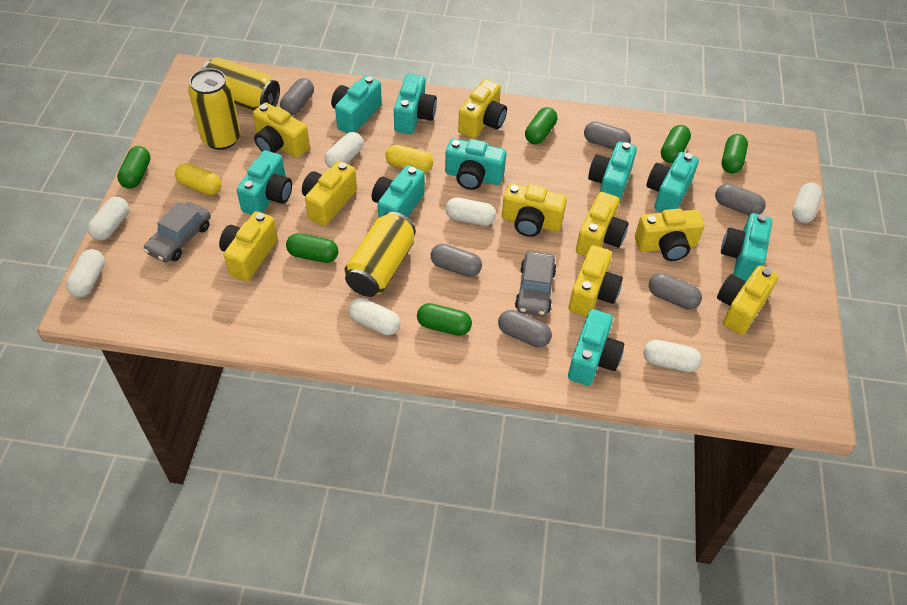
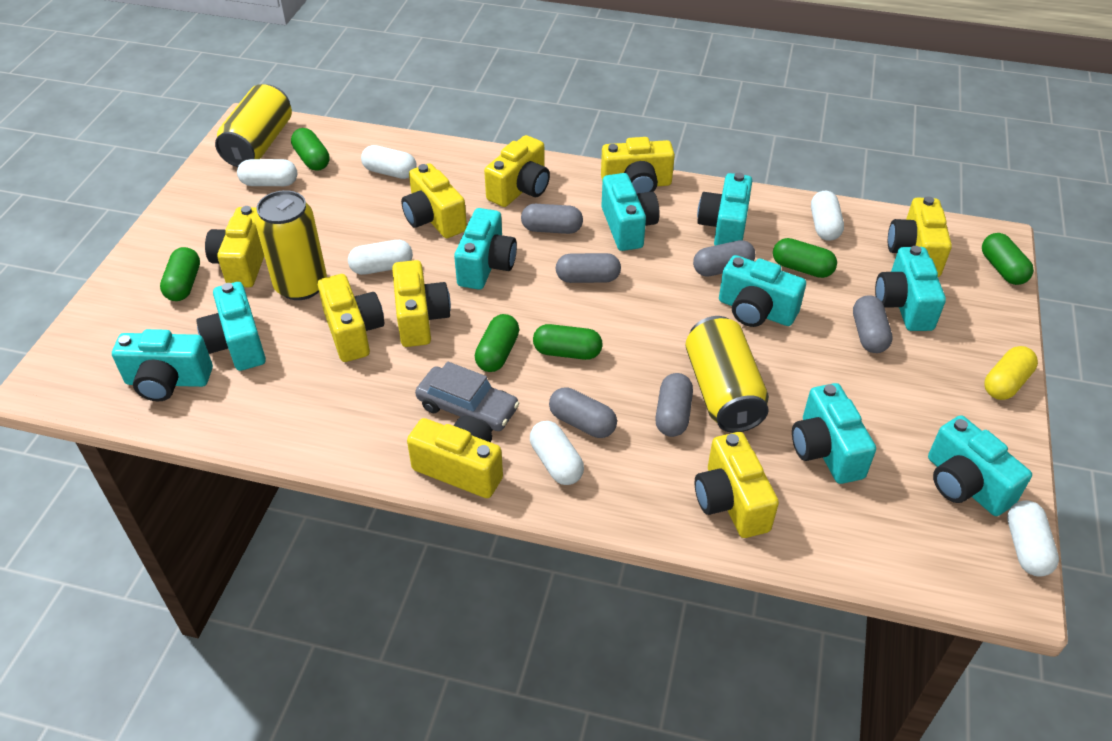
grey car: [144,202,211,263] [515,251,556,316] = 2 -> [415,362,519,432] = 1
white capsule: [66,249,105,298] [88,197,129,240] [325,132,363,168] [348,298,400,336] [445,197,496,226] [643,340,701,372] [792,183,823,223] = 7 -> [237,159,297,186] [348,240,413,275] [361,145,417,179] [530,421,584,485] [811,191,844,241] [1007,500,1059,577] = 6
yellow capsule: [175,163,222,195] [385,145,433,173] = 2 -> [984,346,1038,400] = 1

